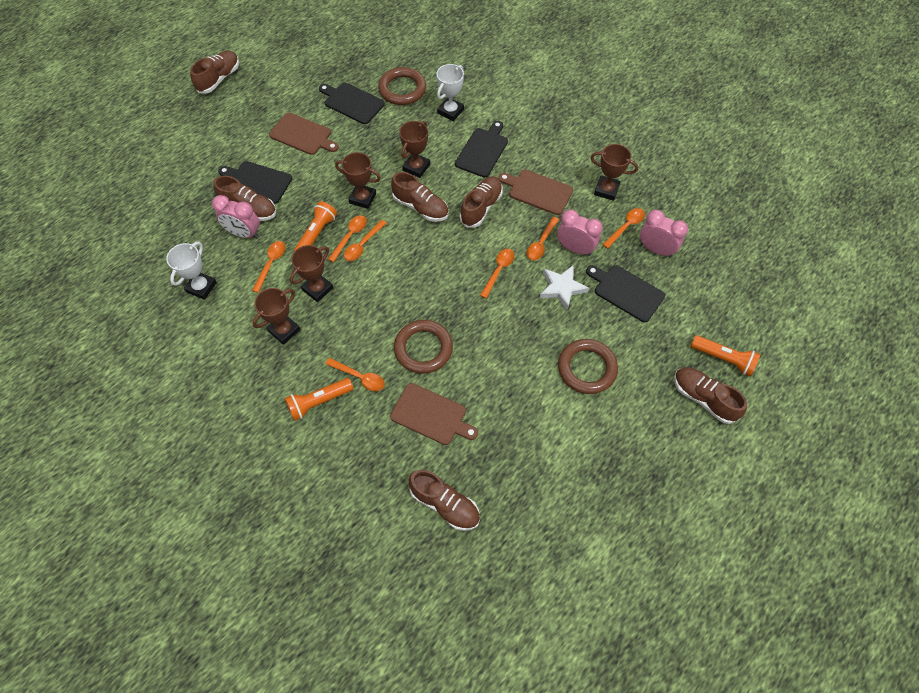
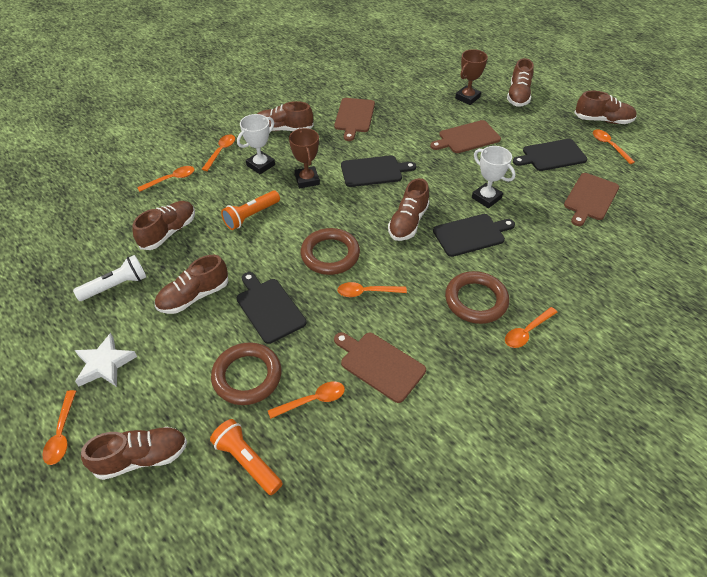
brown cutting board: [269,113,339,155] [390,383,478,445] [498,169,573,215] = 3 -> [334,98,375,141] [334,332,426,403] [430,120,501,153] [564,173,619,226] = 4
brown shoe: [190,51,239,94] [213,176,276,221] [391,172,449,222] [409,470,480,531] [460,176,503,227] [674,367,747,424] = 6 -> [81,427,187,480] [133,201,195,250] [155,255,228,314] [257,101,314,131] [388,178,430,241] [507,58,534,107] [574,91,637,124] = 7
brown trophy: [252,288,300,345] [290,245,333,302] [335,152,381,209] [399,121,430,178] [591,144,638,201] = 5 -> [289,128,320,188] [455,49,488,105] = 2
orange flashlight: [285,378,354,421] [294,201,337,251] [691,335,761,376] = 3 -> [210,419,283,495] [221,190,280,230] = 2
pink clock: [212,195,260,239] [557,209,603,256] [640,210,688,257] = 3 -> none = 0
white flashlight: none = 0 -> [73,255,146,301] = 1

